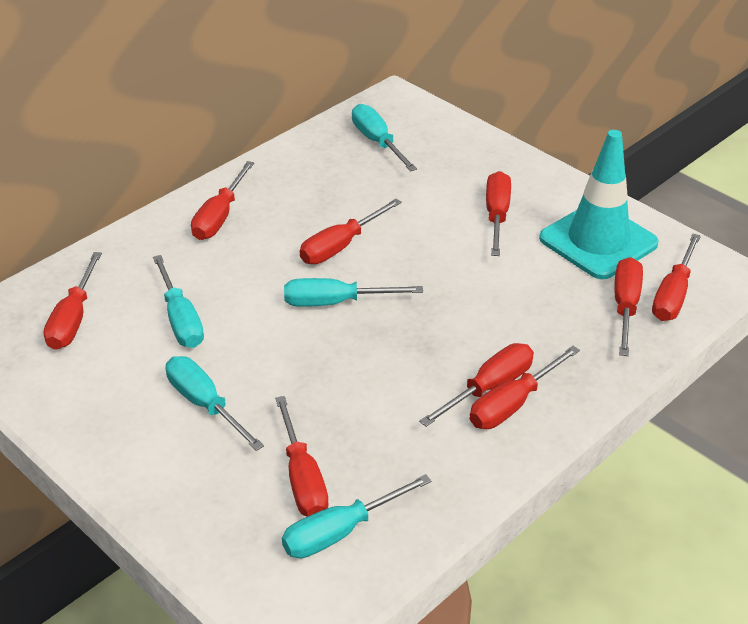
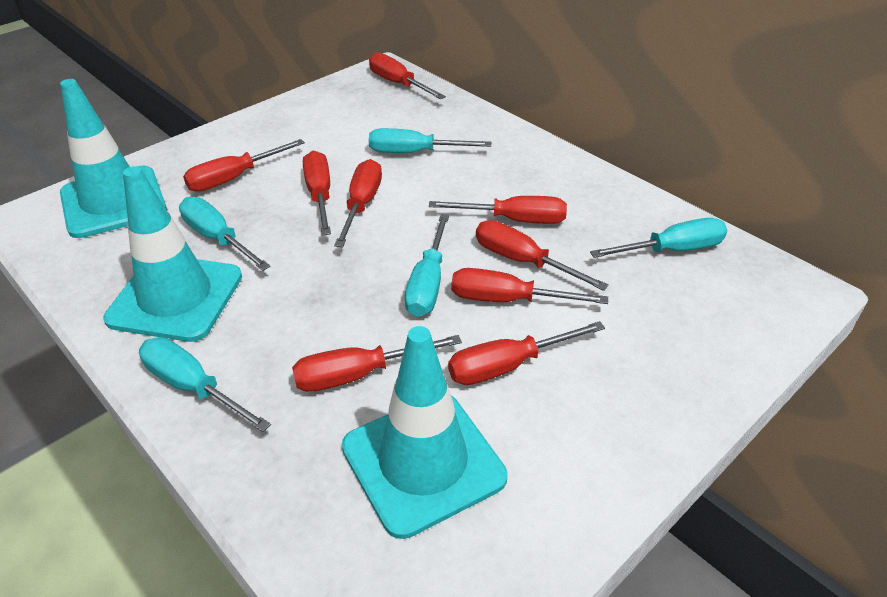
turquoise traffic cone: [539,130,659,279] = 1 -> [60,79,167,238] [103,166,242,342] [342,326,507,539] = 3

